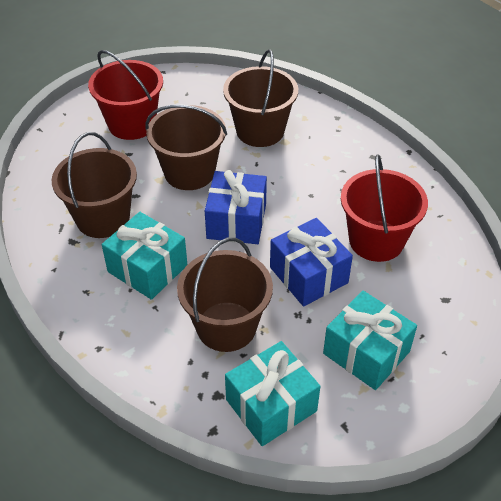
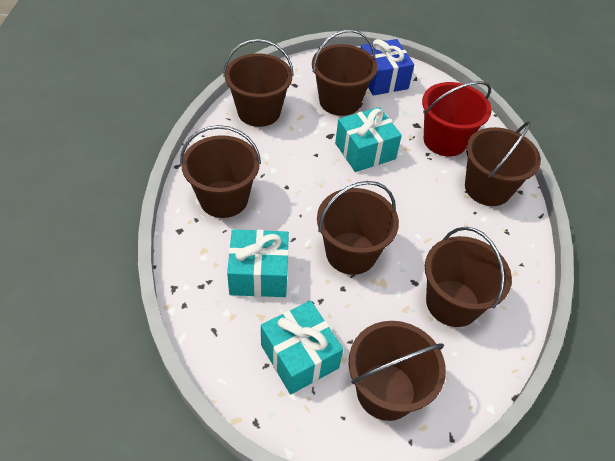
blue gift: [205,170,267,244] [270,218,353,307] = 2 -> [361,39,414,96] = 1
brown bucket: [51,132,137,238] [145,105,227,190] [177,237,273,352] [223,49,298,147] = 4 -> [180,125,261,218] [223,39,294,127] [312,29,377,116] [317,181,399,275] [349,321,446,421] [425,227,512,327] [465,121,541,206] = 7
red bucket: [88,50,163,140] [341,154,428,262] = 2 -> [422,81,492,156] = 1

